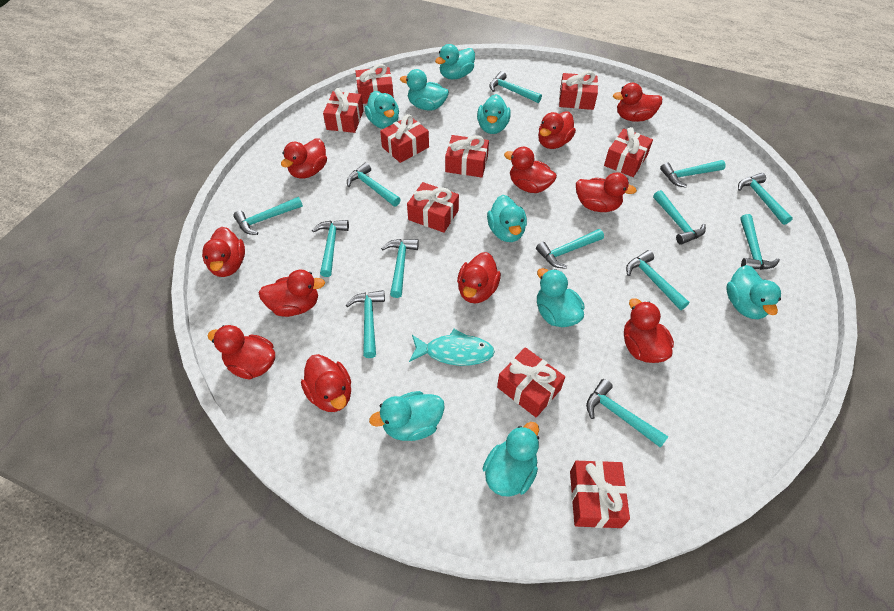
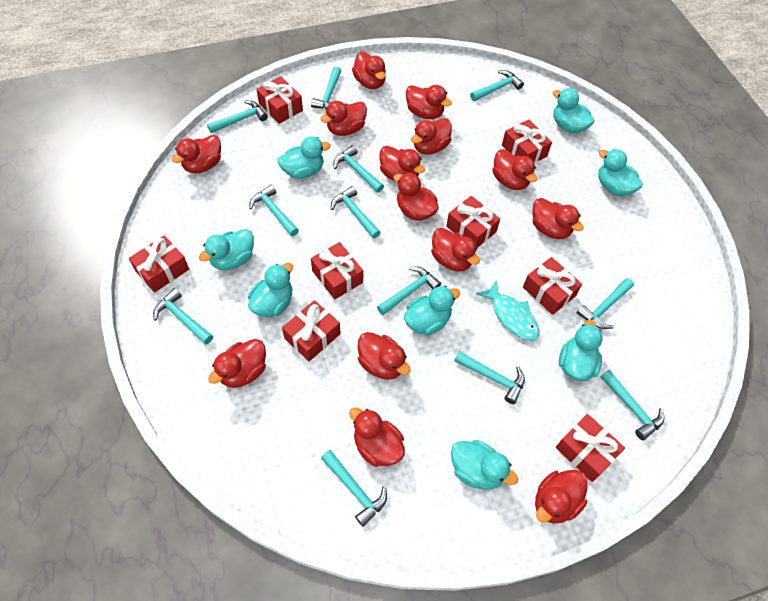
red duck: [202,227,245,277] [208,325,275,379] [259,270,325,317] [281,138,327,179] [301,354,351,412] [457,252,501,303] [504,147,557,193] [538,112,576,149] [576,172,637,212] [613,83,662,122] [624,298,674,363] = 11 -> [172,135,221,173] [208,339,266,388] [321,101,367,136] [349,407,405,467] [352,52,386,89] [358,332,411,380] [379,146,425,181] [393,173,439,221] [406,85,452,119] [411,118,452,155] [431,228,480,271] [492,149,537,190] [532,198,584,239] [535,470,588,523] = 14
red gift: [323,88,364,133] [355,64,394,104] [380,114,429,163] [407,182,459,233] [445,135,489,177] [497,347,565,417] [559,71,598,110] [570,460,630,528] [604,127,653,177] = 9 -> [129,235,189,293] [256,76,303,124] [282,300,341,361] [311,242,363,299] [446,196,500,248] [502,120,552,163] [523,257,582,315] [556,414,625,482] = 8
turquoise duck: [364,91,399,129] [369,391,445,441] [400,69,449,111] [435,44,475,79] [477,94,511,134] [482,422,539,497] [487,195,527,242] [537,268,585,327] [726,265,781,319] = 9 -> [199,229,254,270] [248,263,293,317] [277,136,331,179] [404,286,460,336] [451,440,518,490] [553,88,595,133] [559,320,603,381] [598,149,643,196] = 8
turquoise hammer: [233,197,303,235] [312,220,349,277] [346,290,385,358] [347,162,401,206] [381,239,419,298] [489,71,542,103] [536,229,604,269] [586,379,668,448] [626,250,689,310] [653,190,706,245] [660,160,726,188] [738,173,793,225] [740,214,780,270] = 13 -> [153,288,213,344] [207,100,268,133] [249,184,299,236] [311,66,341,108] [321,450,387,527] [331,186,381,238] [333,145,384,193] [377,267,441,315] [454,351,525,404] [470,70,524,101] [577,278,634,329] [600,370,664,441] = 12

